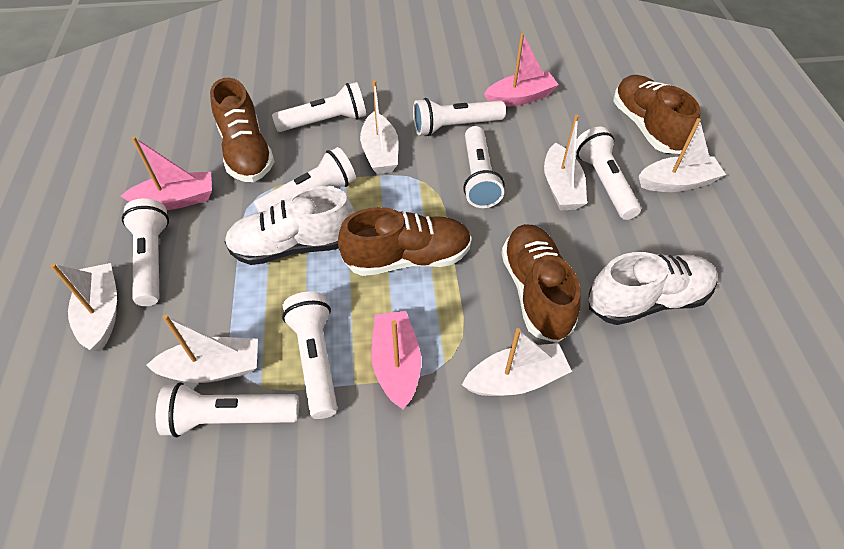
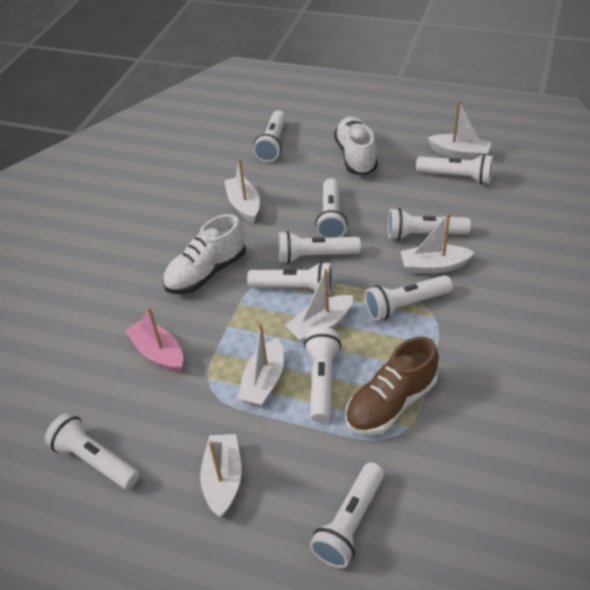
brown shoe: [210,78,275,182] [338,207,472,276] [501,224,581,343] [613,75,701,154] = 4 -> [345,336,439,435] = 1
pink boat: [121,137,212,210] [371,311,421,409] [484,33,559,107] = 3 -> [125,307,183,372] = 1
white flashlight: [122,198,169,306] [156,382,299,437] [254,147,356,212] [272,82,366,132] [282,291,337,419] [413,98,506,136] [463,126,504,208] [576,126,641,220] = 8 -> [45,413,139,489] [247,261,334,295] [253,110,286,162] [279,231,361,264] [304,327,341,422] [310,462,384,568] [315,178,348,238] [365,275,453,321] [388,208,471,240] [416,154,493,185] = 10

